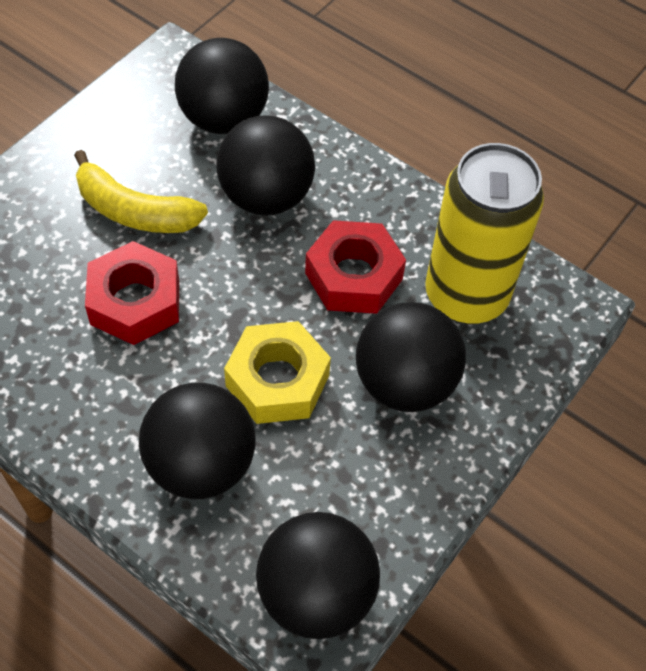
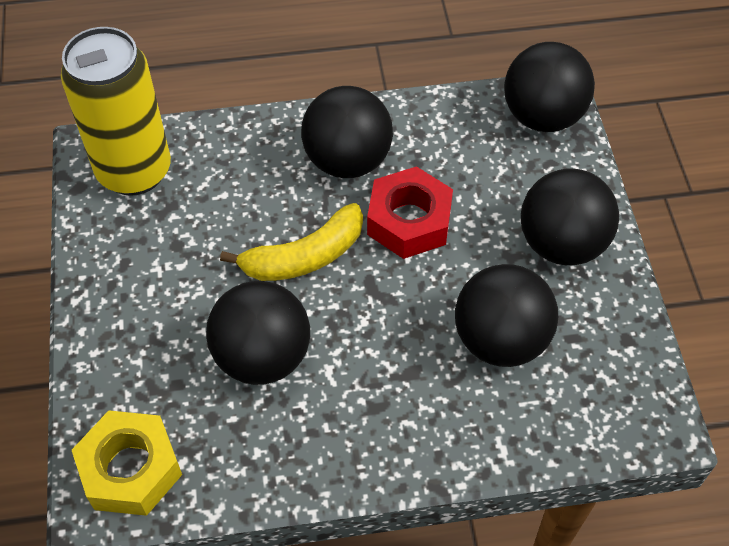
red nut: [85,241,179,345] [305,220,406,314] = 2 -> [367,166,453,259] = 1

